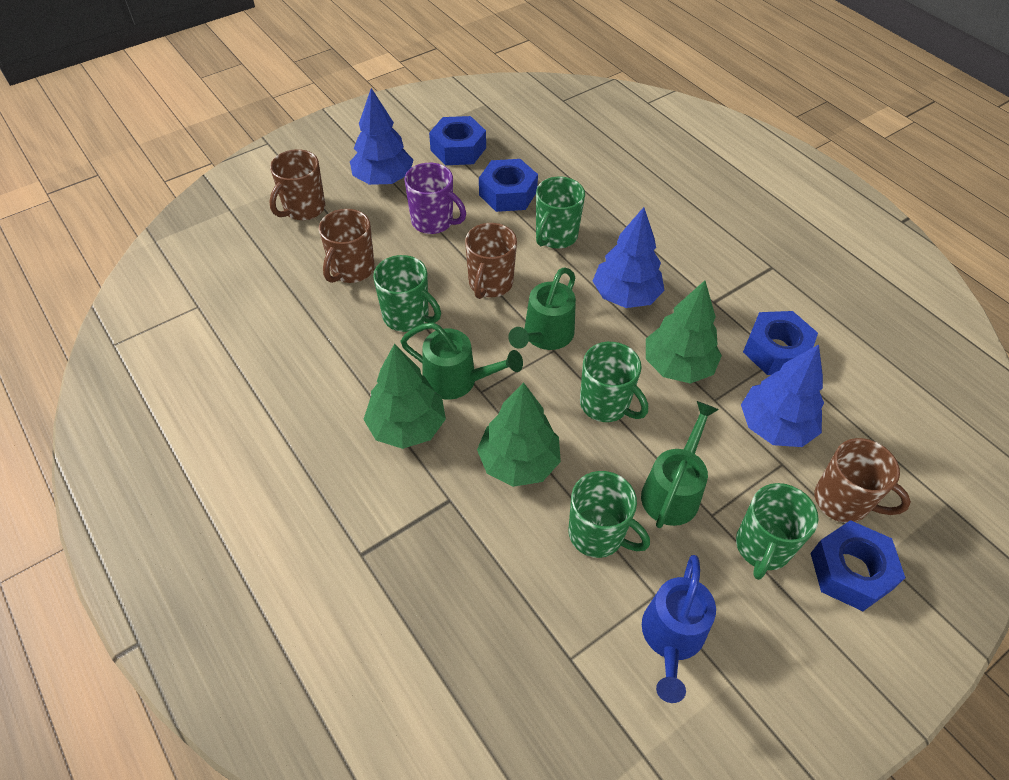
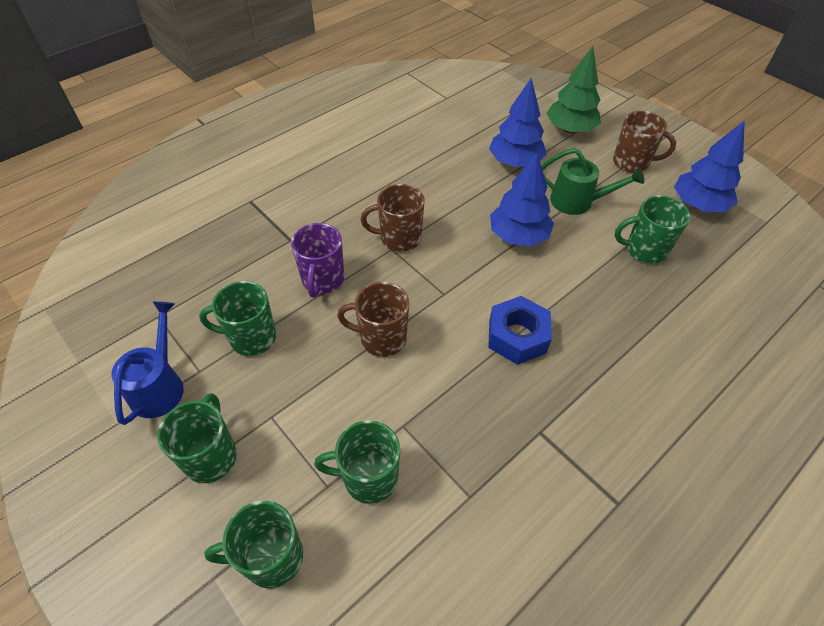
blue nut: [429,116,486,165] [479,159,538,212] [743,311,818,375] [811,520,906,611] = 4 -> [488,296,552,365] = 1
brown mug: [269,149,325,220] [319,209,375,283] [465,223,517,299] [815,438,911,523] = 4 -> [337,282,409,357] [361,184,425,252] [613,111,676,173] = 3
green tree: [363,344,446,449] [477,382,561,487] [646,280,722,384] = 3 -> [546,46,601,133] = 1
green watering can: [401,322,523,400] [508,267,576,350] [641,401,719,528] = 3 -> [541,148,644,215] = 1

